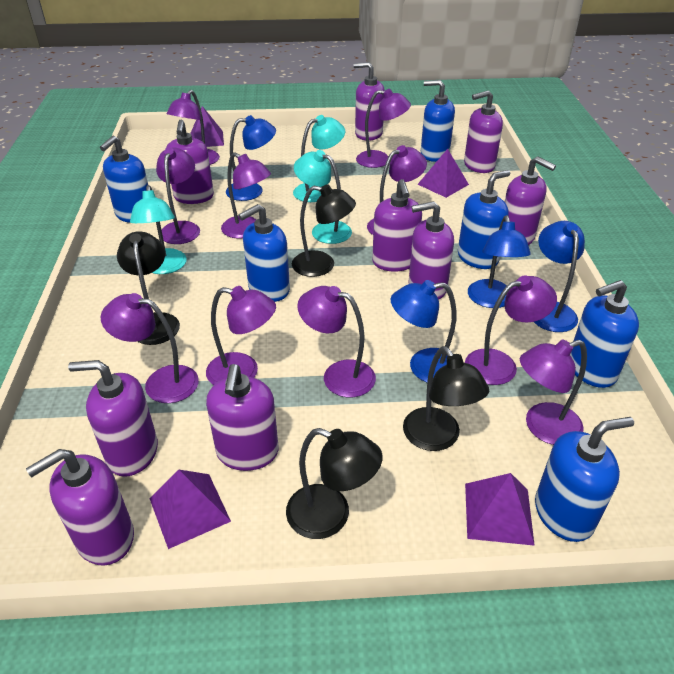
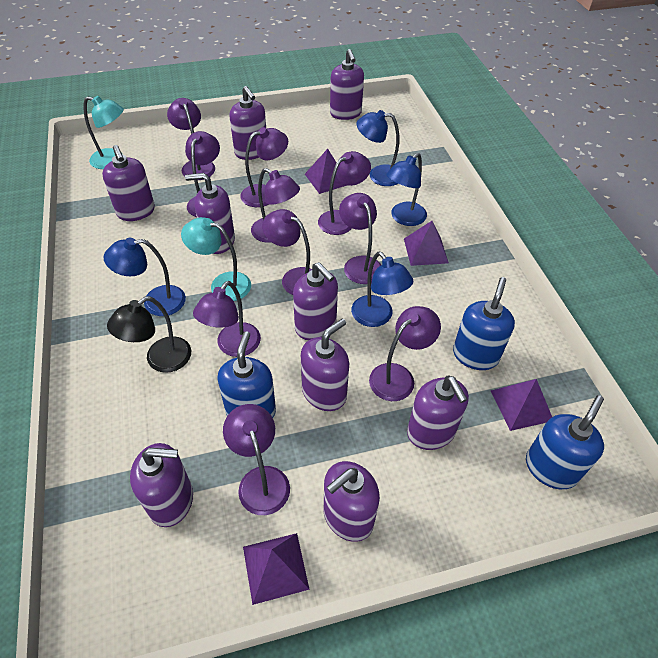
black lamp: [117,231,180,345] [286,428,383,539] [292,184,356,277] [403,346,489,451] = 4 -> [107,296,191,373] = 1
blue soap dispenser: [100,136,148,223] [238,204,290,302] [421,80,455,162] [458,170,510,269] [535,417,634,542] [570,280,639,388] = 6 -> [217,331,276,418] [453,277,515,370] [526,395,604,489] = 3
turquoise lamp: [130,185,187,274] [293,115,345,202] [294,150,352,244] = 3 -> [84,96,124,169] [181,217,251,301] = 2

